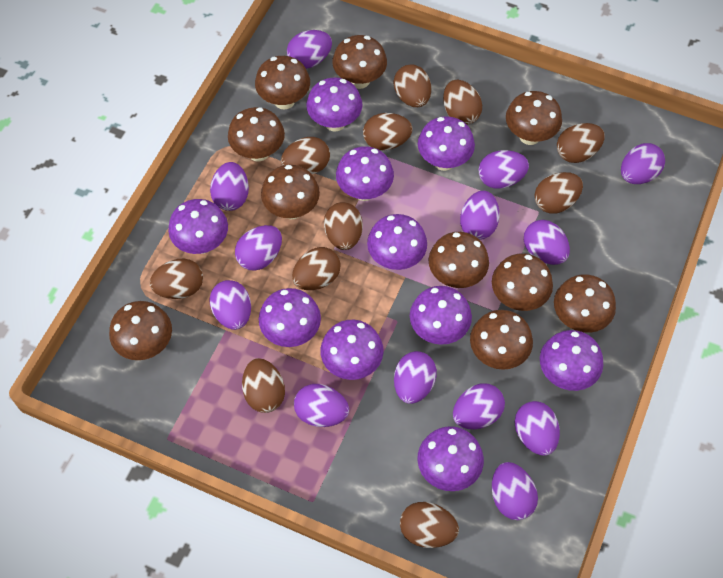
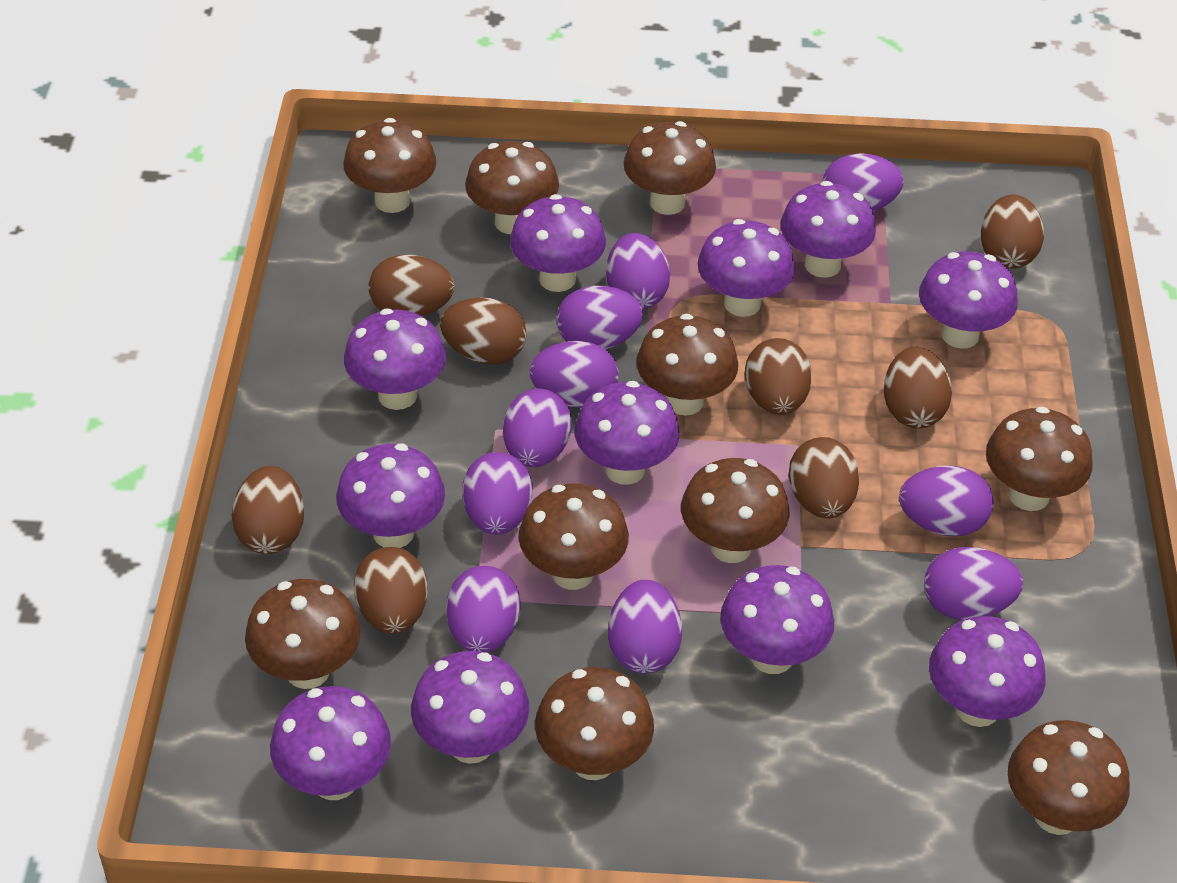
brown egg: [150,259,203,299] [242,358,285,413] [281,137,330,174] [292,247,341,290] [324,202,363,250] [363,113,413,150] [394,64,431,107] [400,502,459,548] [443,80,482,125] [535,172,583,213] [557,123,605,163] = 11 -> [232,466,304,554] [354,547,428,634] [369,255,454,316] [440,297,527,364] [745,338,812,415] [788,437,859,518] [884,347,952,428] [981,194,1044,269] = 8
purple egg: [209,280,251,330] [210,162,249,211] [235,225,282,271] [287,30,332,69] [294,384,349,427] [394,351,437,404] [453,384,505,429] [460,191,500,240] [478,150,529,189] [492,462,538,520] [514,401,560,456] [524,220,570,265] [621,143,665,184] = 13 -> [446,566,520,653] [462,452,532,535] [503,388,572,467] [529,341,619,408] [557,286,643,350] [606,233,670,309] [608,580,682,673] [822,153,904,211] [899,465,994,537] [924,547,1023,620] = 10
purple mushroom: [168,199,228,254] [259,288,321,347] [306,77,363,132] [320,320,384,380] [336,146,394,201] [367,214,427,270] [410,286,472,345] [417,426,484,491] [418,116,475,171] [540,330,603,391] = 10 -> [270,686,391,800] [336,444,445,548] [344,309,446,410] [411,651,529,764] [510,194,606,292] [574,381,680,485] [698,219,795,317] [720,565,834,674] [781,181,876,278] [919,251,1018,349] [929,616,1046,727] = 11

